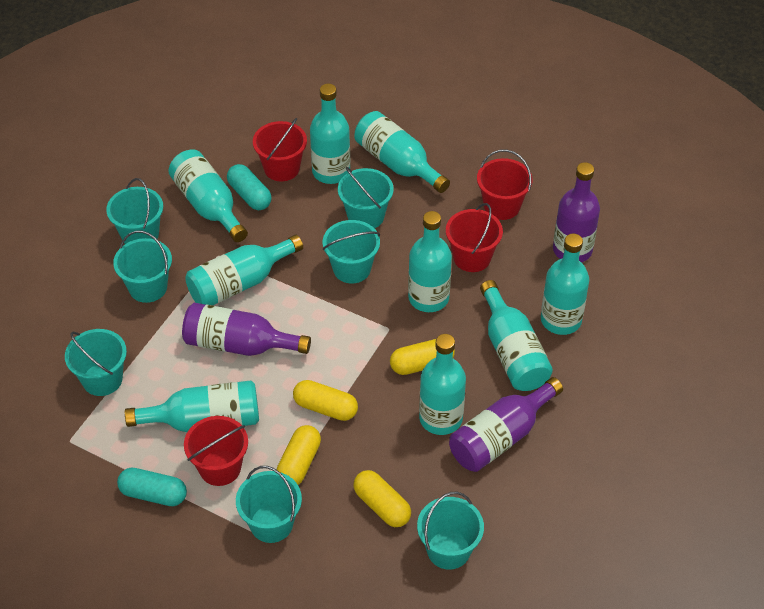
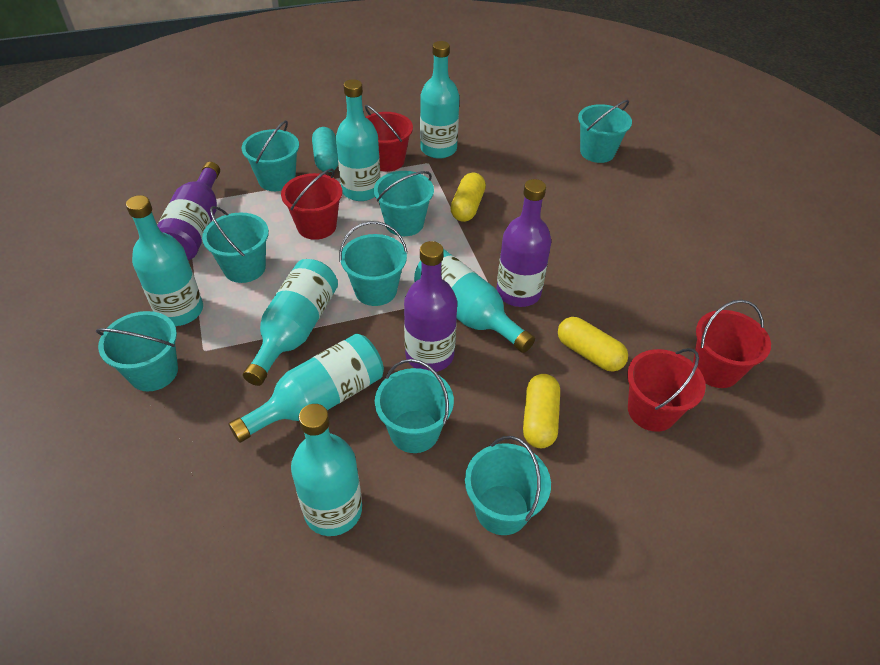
turquoise bottle: [125,380,259,432] [168,149,248,242] [185,235,303,305] [310,84,350,184] [355,111,450,193] [408,211,452,312] [419,334,466,435] [480,280,553,391] [541,234,589,335] = 9 -> [126,195,203,326] [229,333,384,443] [243,259,338,386] [291,404,362,536] [336,79,381,201] [414,249,535,353] [420,41,459,159] = 7
turquoise bucket: [65,329,127,396] [106,178,163,244] [113,230,172,303] [236,466,302,543] [323,220,380,283] [338,167,394,228] [417,491,484,570] = 7 -> [96,311,178,391] [202,206,269,283] [242,120,299,191] [339,221,407,306] [374,171,434,236] [375,359,454,453] [465,436,551,535] [578,100,632,163] = 8
turquoise capsule: [117,468,187,506] [227,164,272,210] = 2 -> [312,127,338,172] = 1
yellow capsule: [276,425,321,485] [293,380,358,421] [353,470,411,527] [390,339,455,375] = 4 -> [450,173,486,222] [523,374,560,448] [558,317,628,372] = 3

